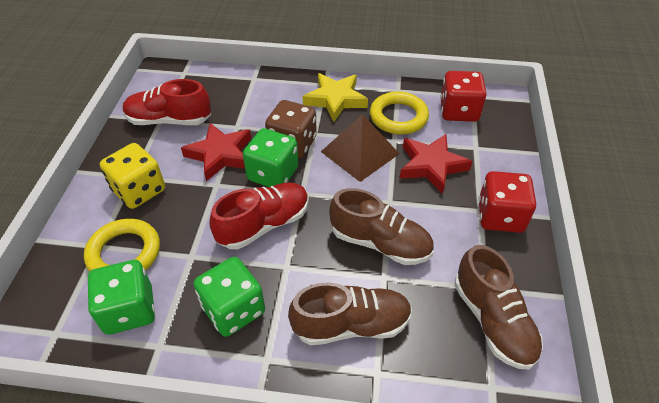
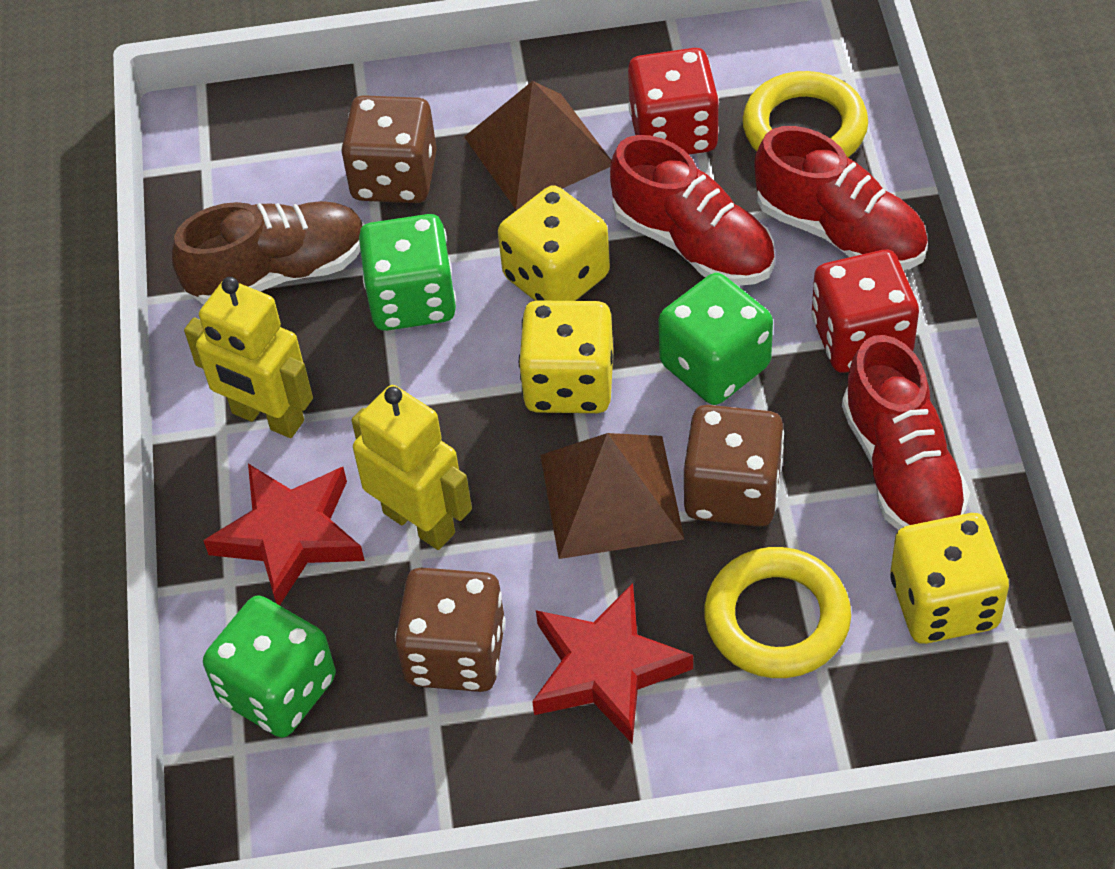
brown dice: [265,100,317,158] = 1 -> [341,95,437,203] [395,568,506,692] [684,405,784,527] = 3
brown pyramid: [321,114,400,182] = 1 -> [464,81,611,209] [540,433,684,559] = 2
brown shoe: [288,282,412,345] [329,188,434,265] [454,245,543,369] = 3 -> [172,201,365,305] = 1
red shoe: [123,79,211,125] [209,182,309,249] = 2 -> [610,135,775,286] [754,126,928,270] [842,335,970,530] = 3
yellow dice: [100,143,165,209] = 1 -> [498,185,610,301] [519,300,613,413] [890,513,1009,644] = 3
yellow robot: none = 0 -> [184,277,313,438] [351,385,472,550] = 2
yellow star: [303,73,368,122] = 1 -> none = 0

